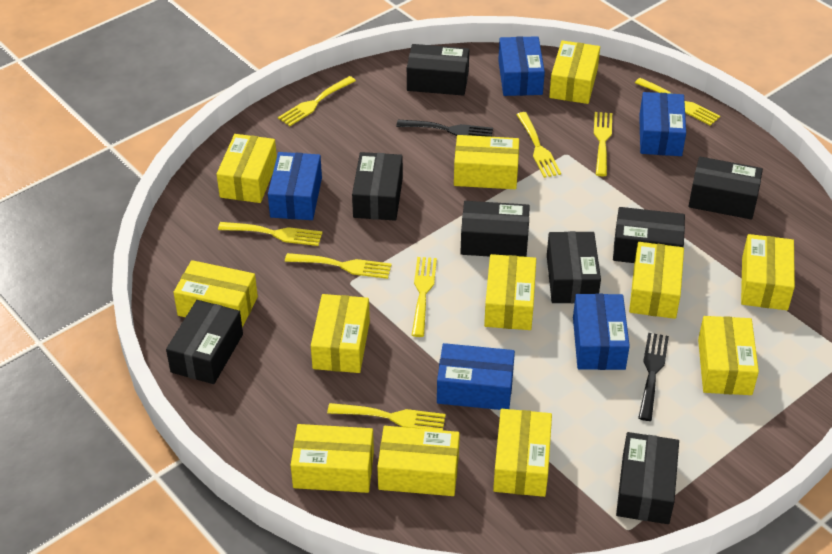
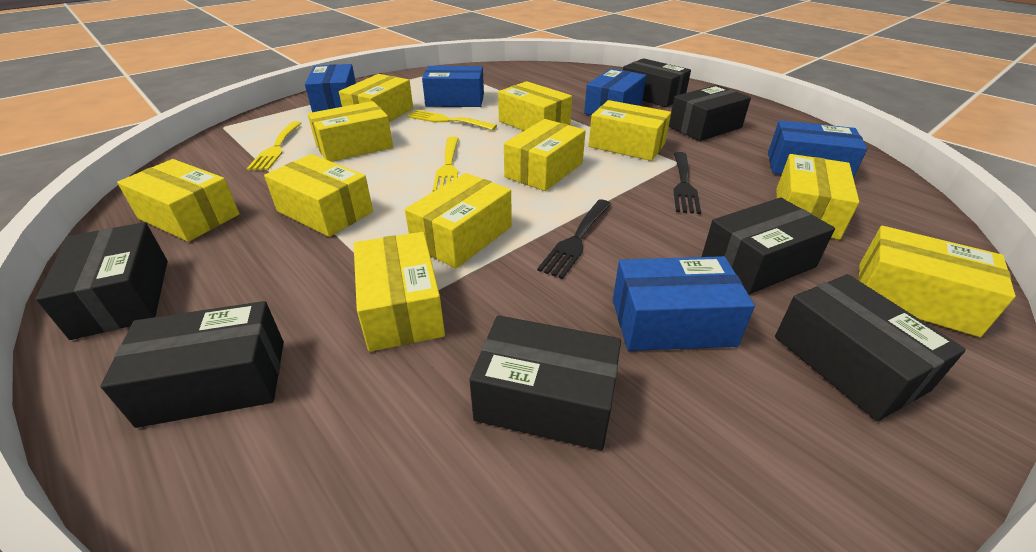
black box: [166,300,243,384] [352,152,403,221] [407,44,469,96] [460,201,530,257] [547,231,601,303] [613,207,685,263] [616,432,679,524] [689,157,763,219] = 8 -> [36,222,168,340] [100,301,284,428] [469,315,621,451] [623,58,691,107] [669,85,751,141] [702,197,835,294] [775,274,966,421] = 7
yellow box: [173,260,258,328] [217,134,277,203] [291,424,374,493] [311,294,370,373] [377,426,460,496] [454,135,519,189] [484,254,536,330] [493,409,552,497] [549,40,600,104] [629,242,684,319] [698,316,759,395] [741,234,795,310] = 12 -> [117,159,239,242] [264,154,373,237] [308,101,393,162] [339,74,413,122] [354,232,445,352] [405,173,512,268] [498,81,572,131] [504,119,586,191] [589,100,671,161] [777,154,859,240] [858,226,1016,337] = 11
yellow fork: [218,222,323,246] [278,76,356,126] [285,253,392,279] [327,403,446,430] [412,257,437,337] [516,112,561,178] [594,112,612,176] [635,78,720,126] = 8 -> [247,121,302,170] [407,110,497,130] [433,137,459,192] = 3

